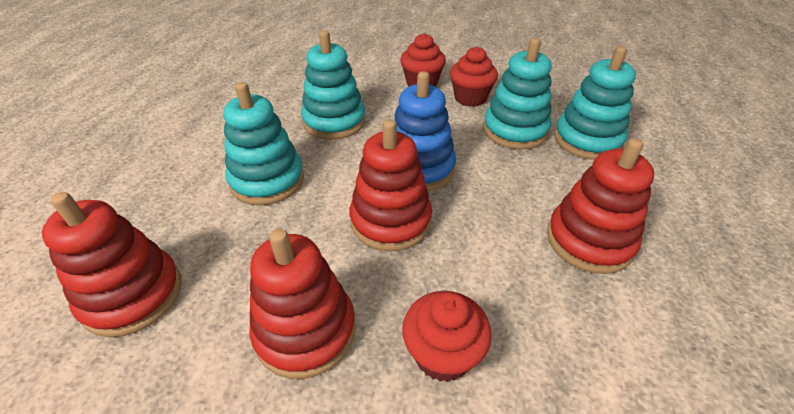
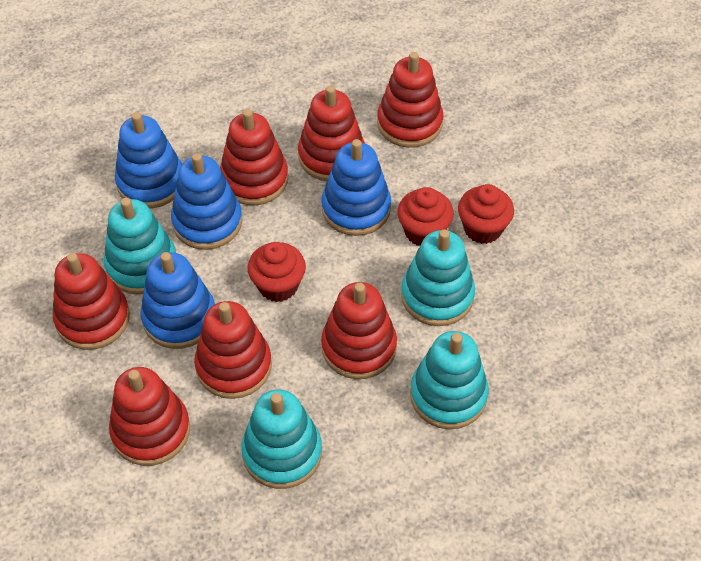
blue stacking toy: [394,71,456,191] = 1 -> [115,112,182,208] [141,252,215,349] [171,153,242,250] [321,139,391,236] = 4
red stacking toy: [42,192,181,337] [250,228,356,379] [350,119,432,252] [547,138,654,274] = 4 -> [53,253,130,350] [109,367,190,466] [194,301,272,399] [220,109,288,205] [298,86,365,181] [321,282,397,379] [377,52,443,148] = 7

